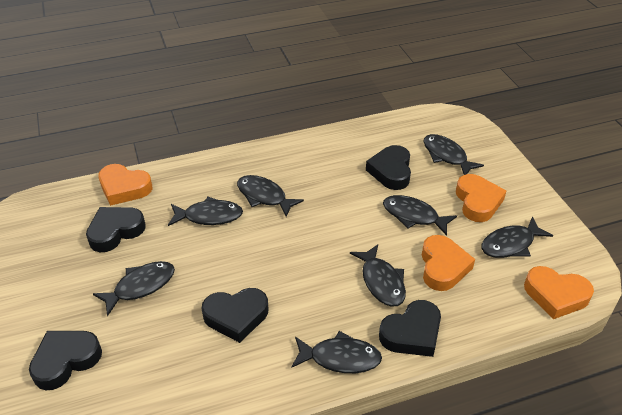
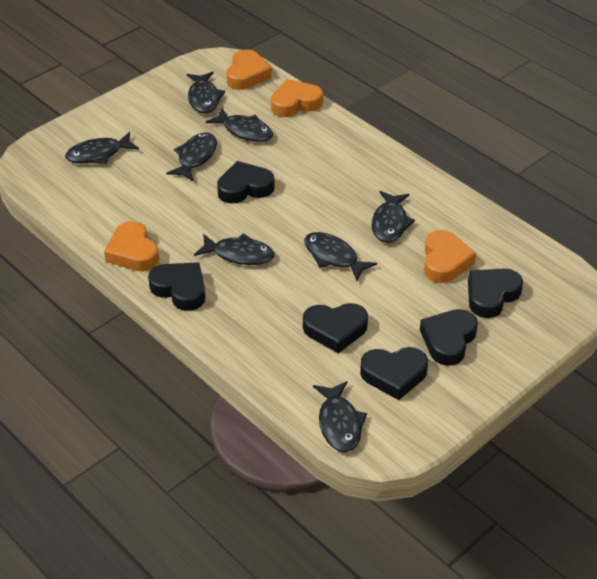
black heart: [29,331,102,390] [86,207,146,252] [201,288,269,343] [366,145,411,190] [379,300,441,357] = 5 -> [148,263,205,311] [217,161,275,203] [303,303,368,353] [360,347,428,400] [420,309,478,366] [468,268,523,318] = 6

